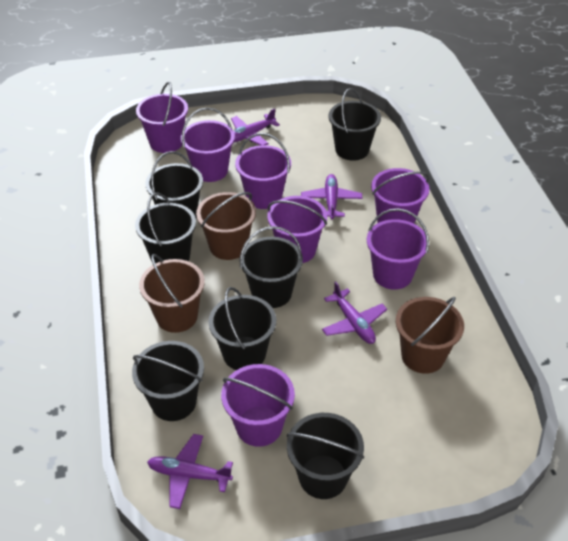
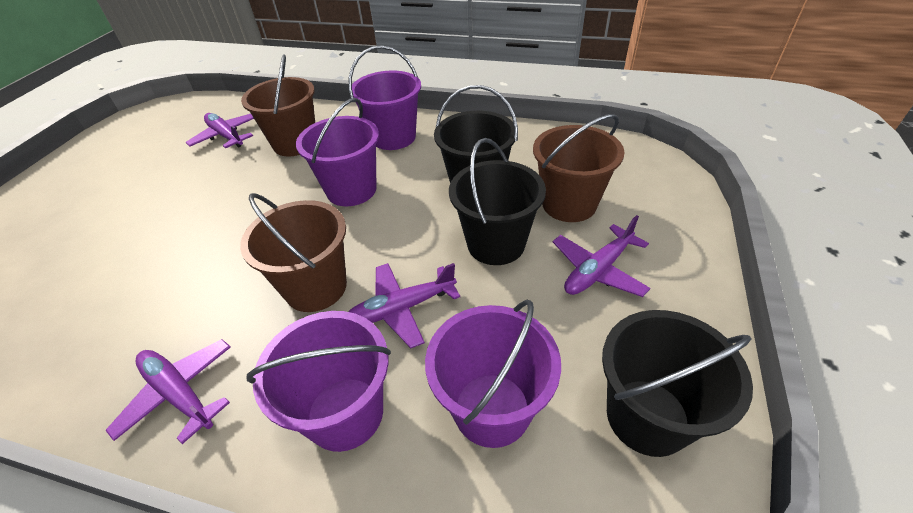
black bucket: [132,341,204,421] [135,192,196,263] [145,151,203,218] [209,287,276,370] [240,226,303,308] [287,413,364,499] [329,88,381,161] = 7 -> [434,85,518,183] [449,138,546,265] [602,310,753,457] = 3
purple bucket: [136,82,188,153] [181,107,235,182] [221,364,295,447] [235,133,291,209] [267,196,327,263] [367,208,429,290] [371,168,429,223] = 7 -> [247,311,391,452] [296,98,379,206] [349,45,421,150] [425,299,561,448] = 4

